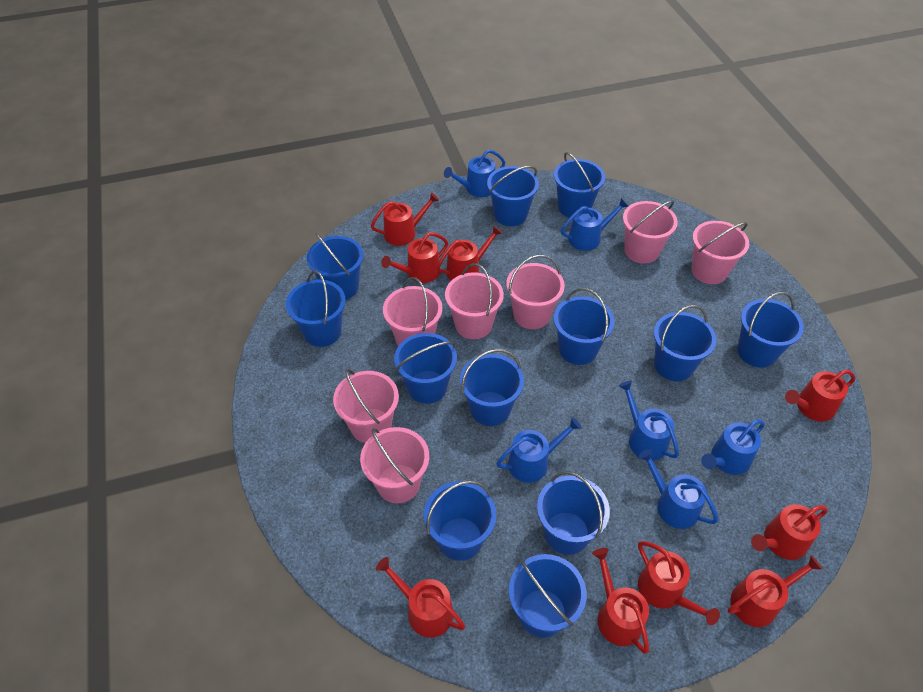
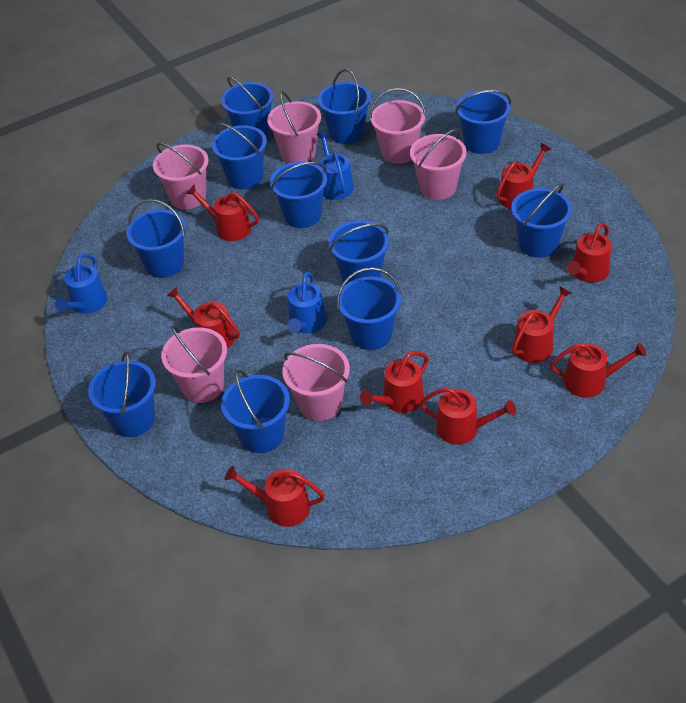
blue bucket: [286,270,345,347] [307,233,363,300] [394,333,457,404] [424,481,496,561] [460,349,524,426] [487,166,539,226] [509,554,587,638] [537,471,610,555] [554,152,605,218] [554,288,614,365] [654,305,716,381] [737,292,804,368] = 12 -> [88,351,156,437] [126,199,186,278] [212,123,267,190] [221,76,274,138] [221,370,290,453] [270,162,327,228] [318,69,371,144] [328,220,389,285] [337,267,401,350] [455,90,511,154] [511,183,572,258] = 11
blue watering can: [444,150,505,197] [496,417,582,483] [561,198,628,251] [619,381,679,460] [638,449,719,529] [701,419,765,475] = 6 -> [55,254,107,314] [287,272,327,334] [316,131,354,200] = 3
pink bucket: [333,369,399,443] [360,427,429,503] [383,277,443,346] [445,263,504,339] [506,255,565,329] [623,200,678,263] [691,221,749,284] = 7 -> [153,143,209,209] [161,325,227,403] [267,92,321,163] [282,344,350,421] [370,88,426,164] [410,129,467,200] = 6

